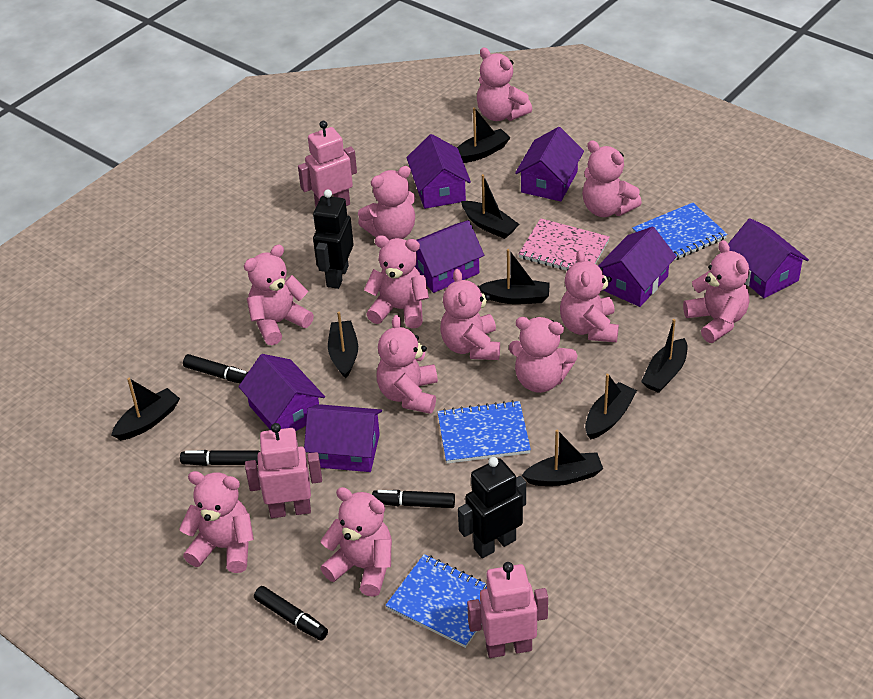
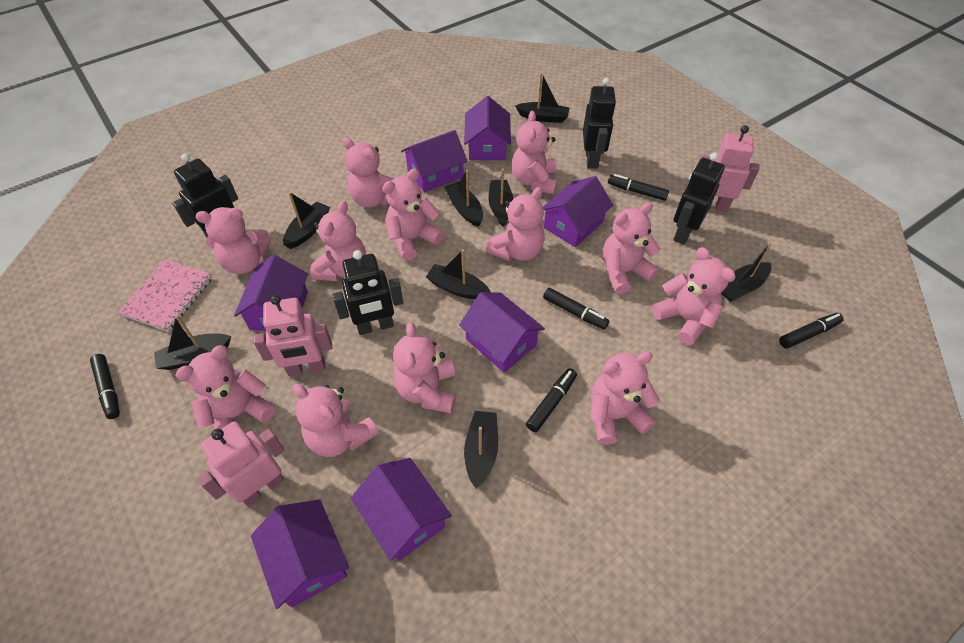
black marker: [180,450,260,466] [183,354,248,383] [254,586,328,641] [372,490,455,508] = 4 -> [90,354,120,419] [526,368,577,433] [543,288,609,330] [608,174,669,201] [779,313,844,348] = 5
black robot: [313,189,354,289] [458,457,526,558] = 2 -> [172,153,238,238] [332,250,403,335] [583,78,616,169] [673,153,725,245] = 4
blue notebook: [386,554,487,648] [437,400,531,464] [632,202,728,263] = 3 -> none = 0

